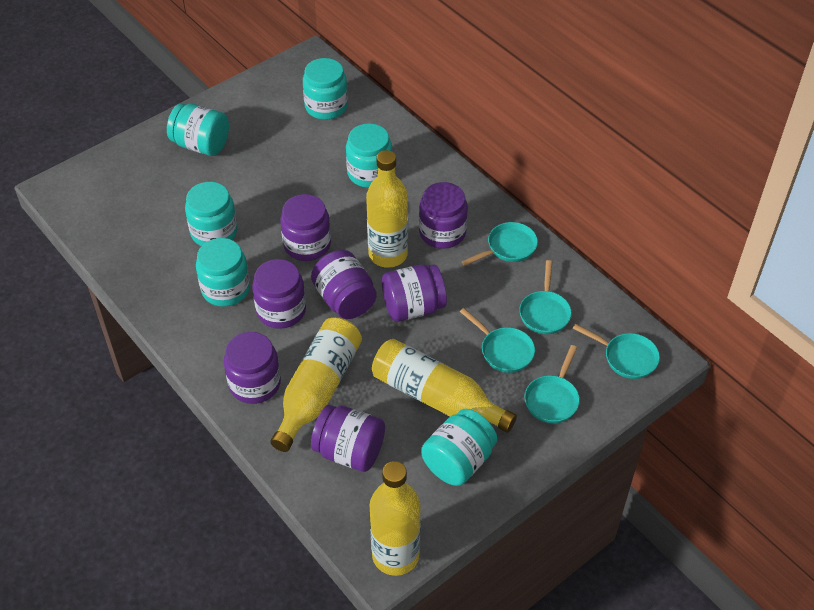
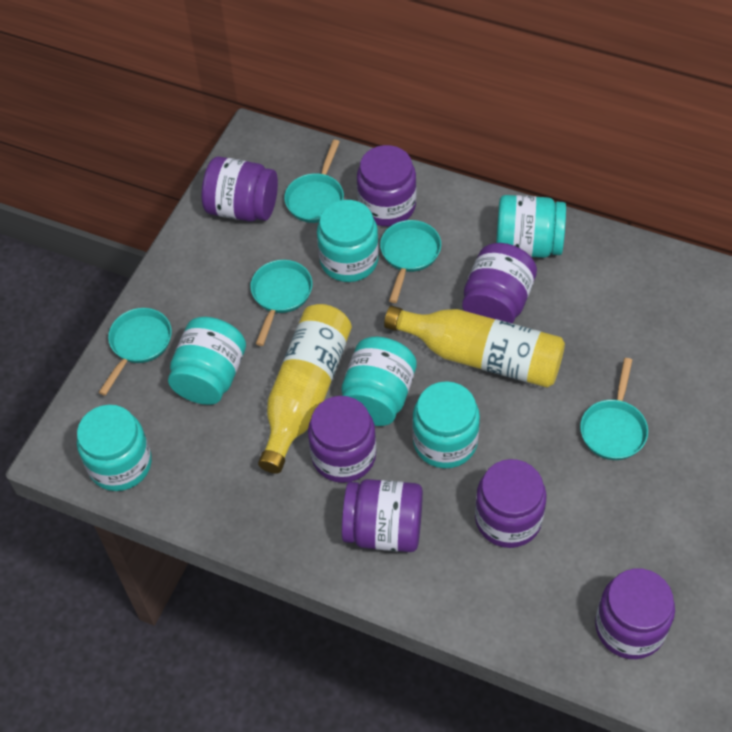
yellow bottle: [270,317,362,452] [366,150,408,268] [370,461,421,576] [372,339,517,433] = 4 -> [258,304,352,474] [384,306,565,388] = 2

